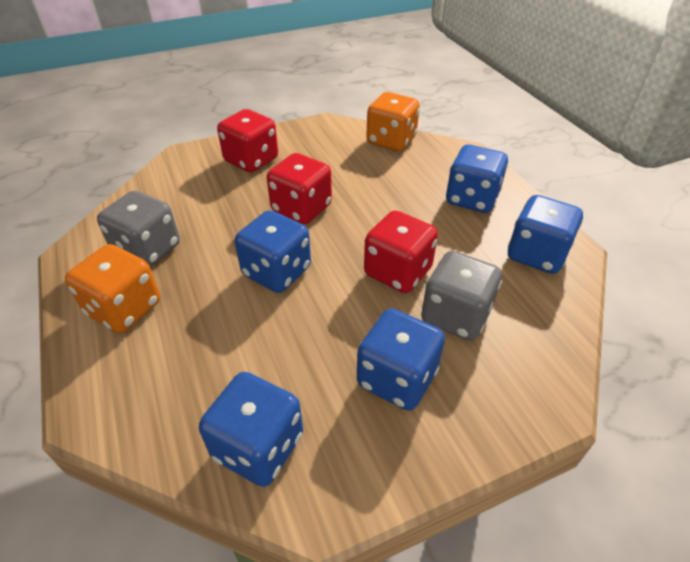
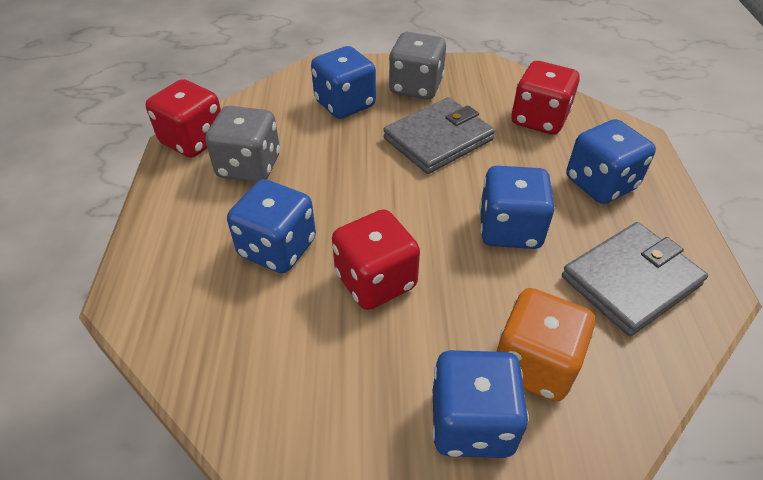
grey wallet: none = 0 -> [383,97,495,174] [562,222,708,336] = 2
orange dice: [65,244,160,333] [366,92,420,151] = 2 -> [496,288,595,402] = 1

